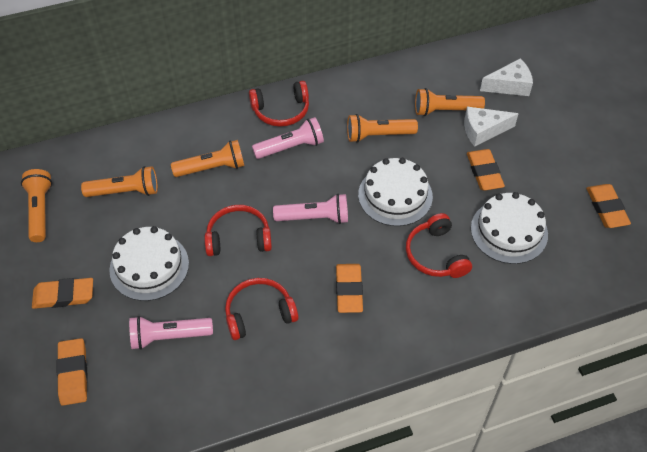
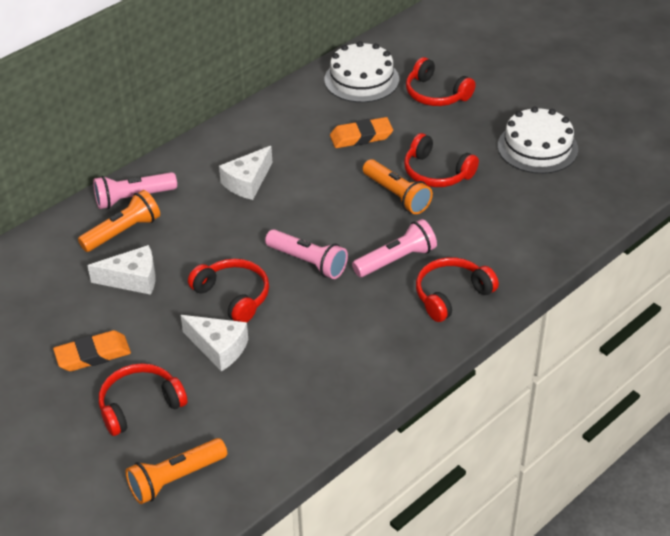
orange eraser: [32,278,93,309] [57,338,88,406] [336,264,363,313] [467,149,505,190] [586,184,631,228] = 5 -> [53,330,131,371] [330,117,393,148] = 2
orange flashlight: [21,169,52,242] [81,166,158,197] [171,140,244,177] [347,114,418,143] [415,88,485,116] = 5 -> [78,190,160,252] [126,438,227,504] [363,159,433,214] = 3
red headphones: [204,205,272,256] [225,278,299,340] [249,81,309,127] [406,213,472,278] = 4 -> [99,363,187,436] [188,259,269,322] [404,133,479,187] [406,57,476,106] [416,257,499,322] = 5
white cake: [109,226,189,301] [358,158,433,226] [471,192,548,264] = 3 -> [324,41,399,103] [498,107,578,174] = 2
white cheese: [464,107,519,147] [480,58,533,96] = 2 -> [87,245,155,295] [180,315,248,372] [219,146,272,200] = 3

